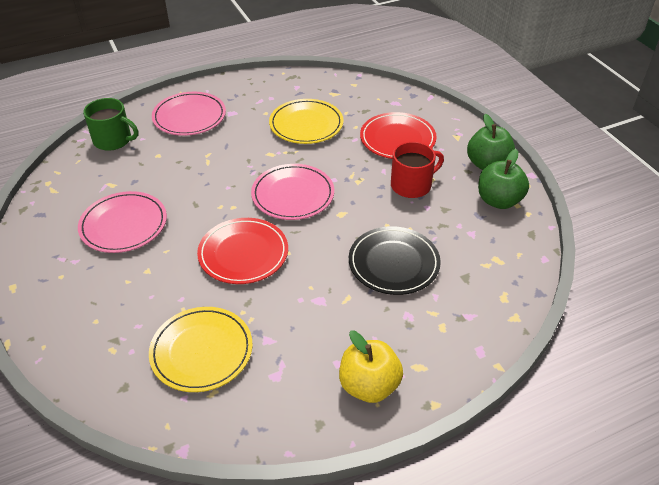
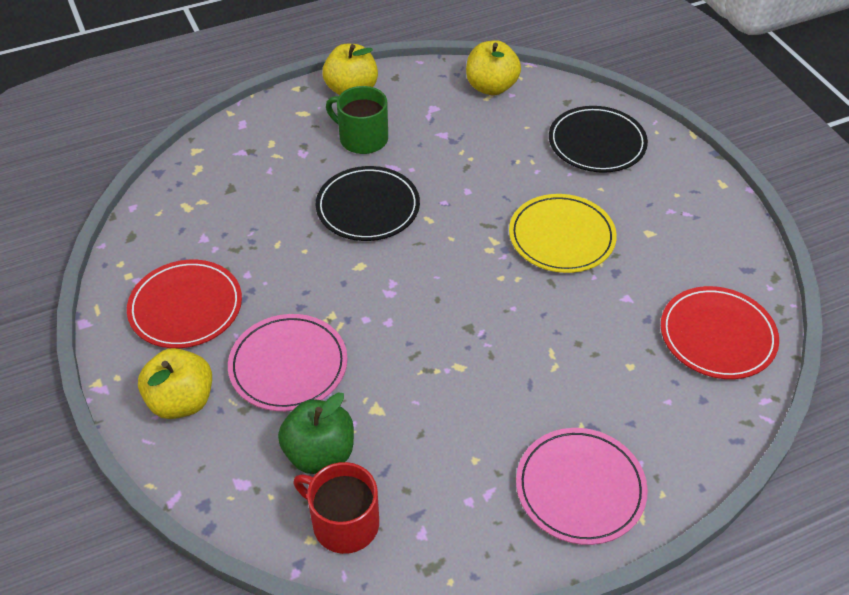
black plate: [349,226,441,295] = 1 -> [316,166,420,241] [549,106,648,173] = 2
green apple: [467,114,515,170] [478,149,529,209] = 2 -> [278,392,354,474] = 1
pink plate: [78,191,167,253] [152,92,226,136] [251,164,334,220] = 3 -> [228,314,347,411] [516,428,648,545] = 2
yellow apple: [339,331,403,403] = 1 -> [138,348,212,419] [322,44,378,95] [466,40,521,95] = 3
yellow plate: [149,307,253,392] [269,99,344,144] = 2 -> [509,194,617,273] = 1

